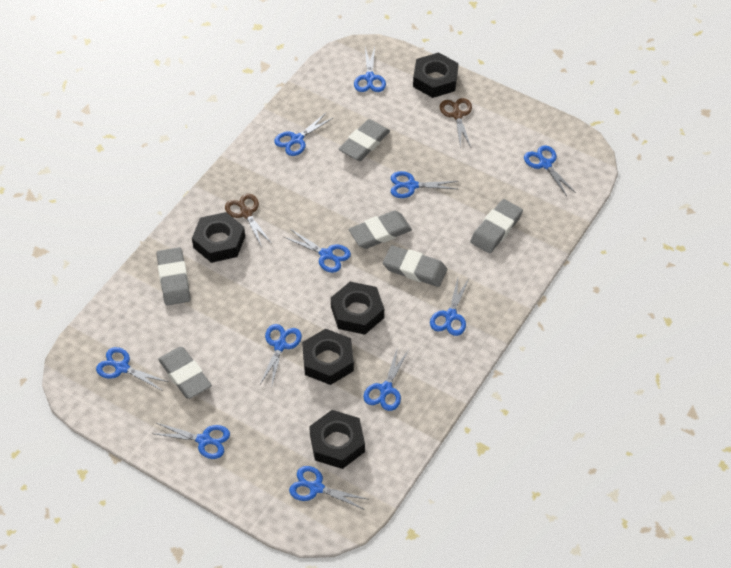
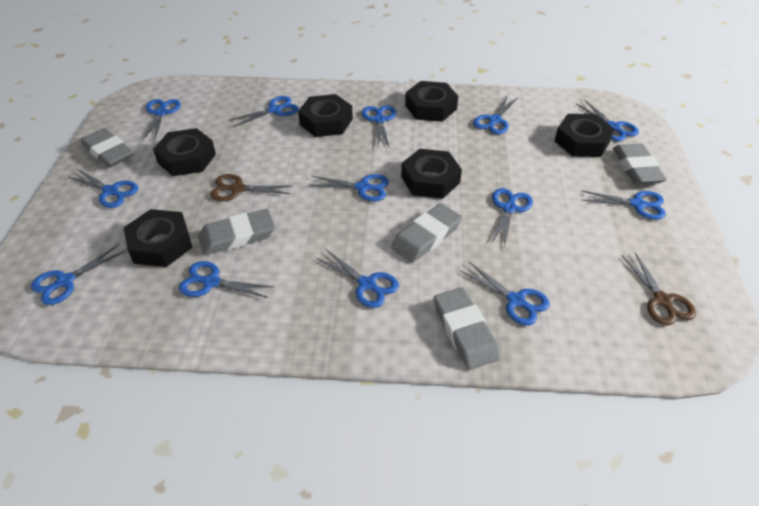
black nut: [192,212,245,263] [302,329,354,385] [309,410,365,469] [331,282,384,335] [413,52,458,98] = 5 -> [123,209,193,267] [153,128,216,176] [298,94,353,137] [401,149,462,199] [405,81,458,122] [554,114,615,157] = 6
blue scissors: [96,347,169,391] [155,423,230,459] [260,324,302,389] [274,112,334,156] [284,229,351,273] [289,466,367,510] [354,47,386,92] [364,347,409,411] [391,171,458,198] [430,278,469,336] [524,145,576,196] = 11 -> [31,244,126,305] [67,169,138,208] [142,99,181,141] [179,261,273,298] [228,96,299,127] [309,174,389,201] [316,249,399,308] [362,105,396,149] [461,262,550,326] [473,95,518,134] [491,188,533,247] [576,100,639,141] [581,190,666,220] = 13
grey eraser: [157,247,191,306] [158,347,212,399] [339,119,390,161] [349,211,412,249] [383,245,447,287] [470,199,523,253] = 6 -> [81,128,133,168] [198,209,275,255] [391,203,462,263] [434,287,500,370] [613,143,667,185] = 5

